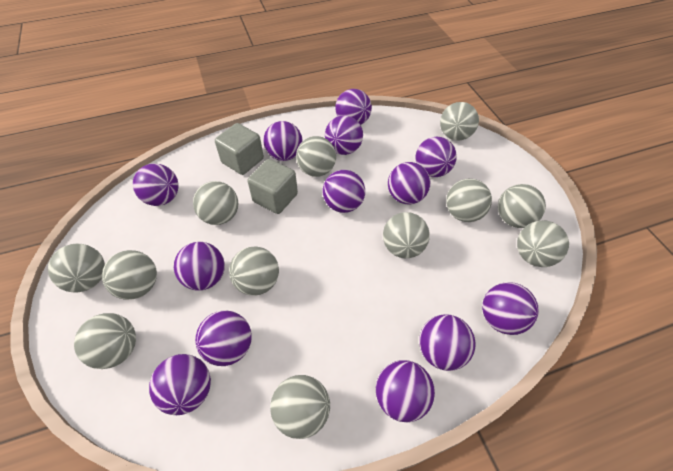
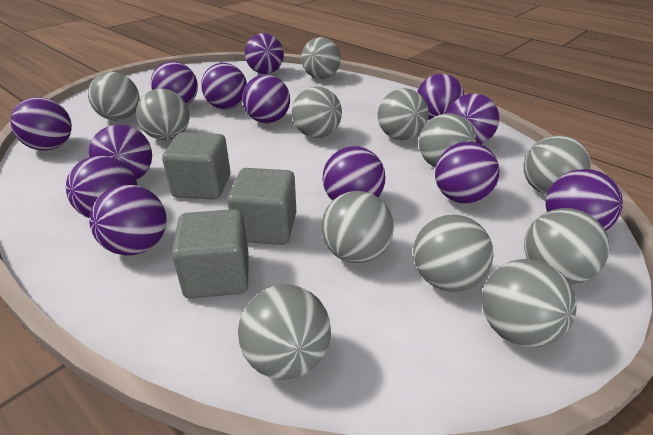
grey cube: [215,123,264,175] [247,159,298,214] = 2 -> [162,132,231,199] [172,209,249,298] [227,168,296,245] = 3

